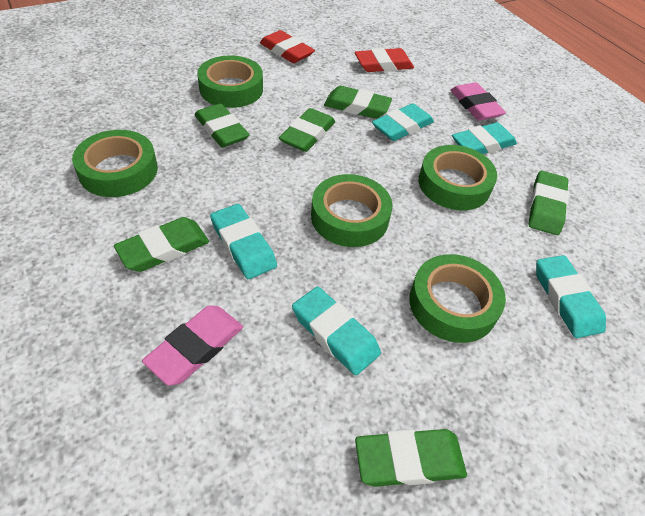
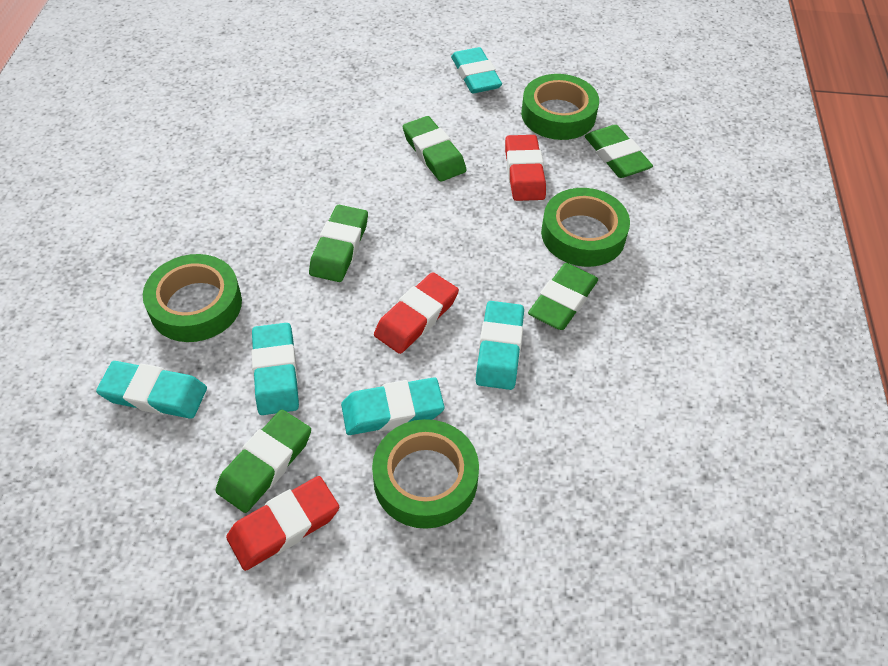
green eraser: [114,217,209,272] [195,103,250,147] [279,108,335,152] [324,86,392,119] [355,429,467,487] [528,171,569,235] = 6 -> [215,410,311,513] [309,205,368,282] [403,116,466,182] [528,263,598,330] [585,125,653,178] = 5
green tape: [72,130,158,197] [197,55,263,108] [311,174,393,247] [409,254,506,343] [419,145,497,210] = 5 -> [143,254,242,342] [372,419,479,529] [521,74,599,140] [541,188,630,267] = 4
pink eraser: [142,305,243,386] [450,82,506,121] = 2 -> none = 0
red eraser: [260,30,315,63] [355,48,414,72] = 2 -> [226,476,339,571] [374,272,459,354] [505,135,546,201] = 3

